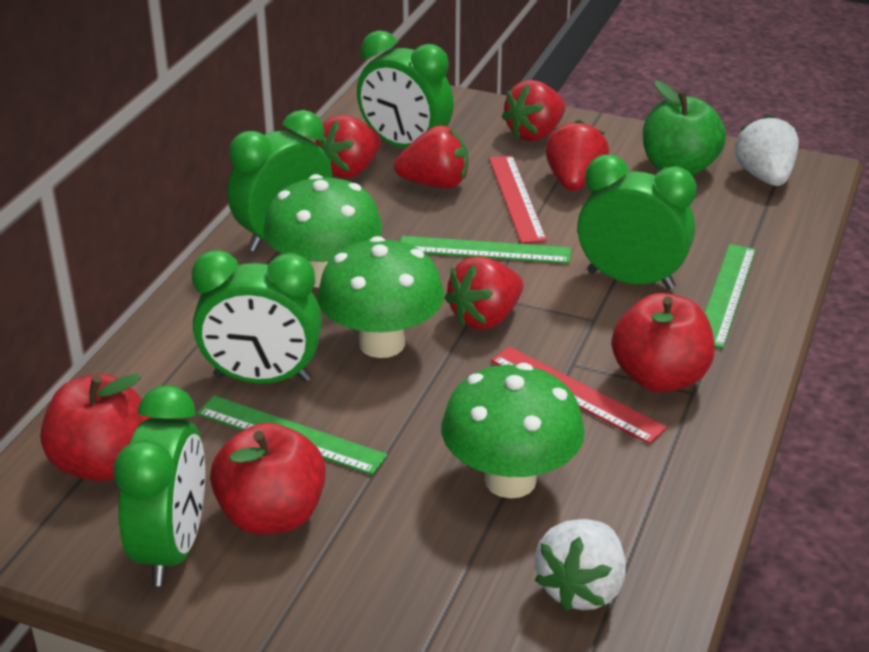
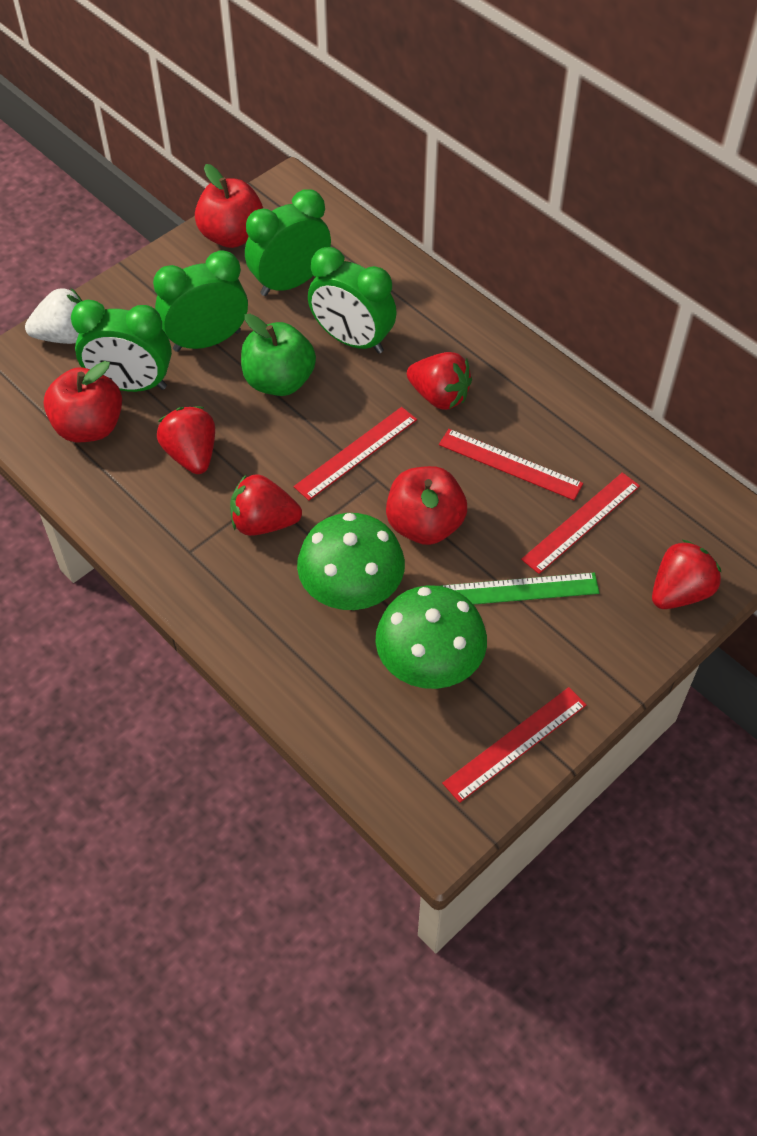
green clock: [114,385,205,586] [191,250,322,383] [227,110,332,252] [357,30,454,149] [577,155,697,290] = 5 -> [71,300,172,392] [153,250,248,352] [245,189,331,296] [308,247,397,354] = 4
green mushroom: [263,174,382,288] [317,236,444,358] [441,363,585,498] = 3 -> [297,513,405,610] [375,585,487,689] = 2
green ruler: [197,395,388,475] [400,236,571,264] [705,244,756,348] = 3 -> [440,573,599,605] = 1
red ruler: [489,156,547,243] [491,346,667,444] = 2 -> [294,407,417,501] [439,429,583,500] [442,687,586,803] [521,472,640,574] = 4
red strawberry: [315,115,381,179] [394,125,468,189] [445,256,523,329] [502,80,566,141] [545,120,609,191] = 5 -> [157,406,215,474] [230,474,302,536] [407,352,472,410] [652,540,721,609] = 4
white strawberry: [535,519,626,611] [735,115,799,186] = 2 -> [25,288,82,344] = 1

